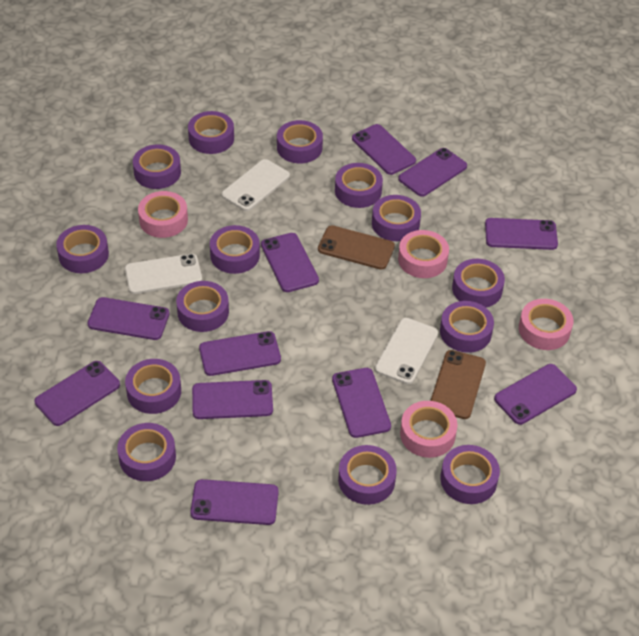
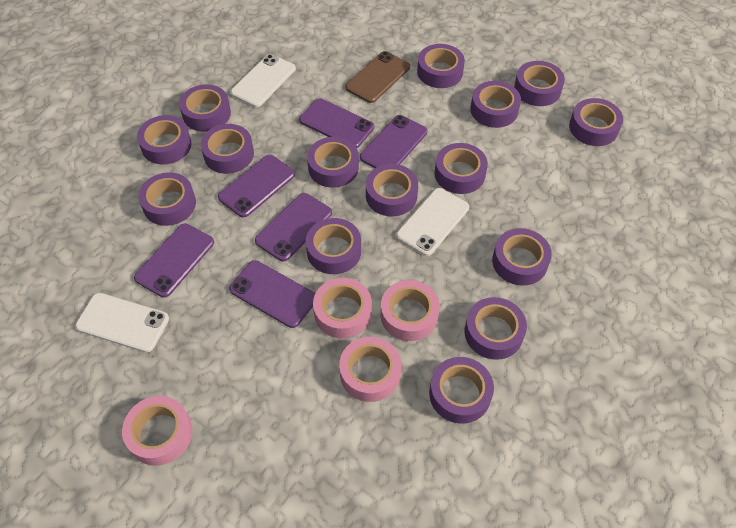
brown phone: [318,225,395,270] [430,350,486,419] = 2 -> [345,51,410,103] = 1
purple phone: [34,361,120,426] [87,297,170,340] [190,479,279,525] [192,380,273,419] [199,331,281,376] [261,233,319,292] [332,368,391,438] [352,124,416,175] [398,148,467,197] [485,218,558,250] [494,364,577,425] = 11 -> [134,224,214,298] [218,155,295,218] [229,260,315,328] [255,193,332,261] [299,98,374,148] [360,115,427,168] = 6
purple tape: [56,225,109,273] [117,423,176,481] [125,359,181,414] [133,144,181,189] [176,281,229,332] [188,111,234,154] [210,225,260,274] [277,120,323,163] [335,163,383,208] [338,445,397,505] [372,195,421,241] [440,301,494,353] [440,445,500,504] [452,259,505,308] = 14 -> [137,115,191,164] [138,172,196,226] [179,84,231,132] [201,124,254,174] [306,218,361,274] [307,137,359,188] [366,164,418,216] [417,44,465,88] [429,357,494,424] [434,143,488,194] [465,297,527,360] [470,81,521,128] [492,228,552,286] [514,61,565,106] [569,98,623,146] = 15

